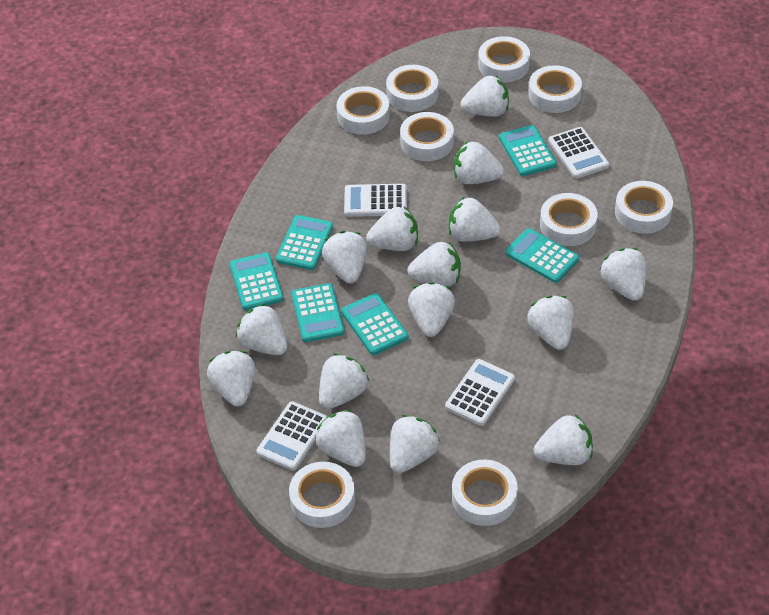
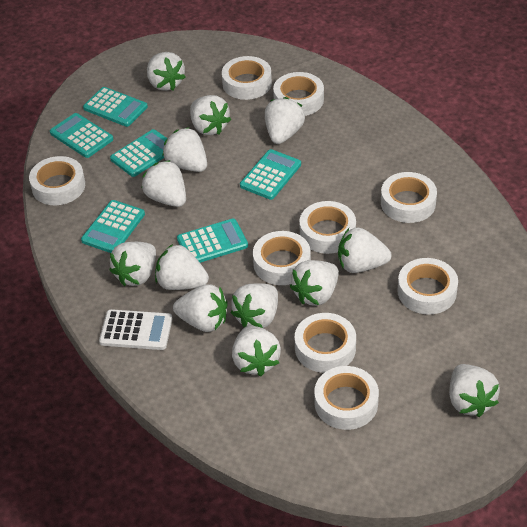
white calculator: [256,401,327,471] [344,184,407,217] [445,359,515,426] [548,127,609,179] = 4 -> [99,309,172,350] = 1
white strawberry: [207,351,255,407] [236,304,287,355] [315,410,366,467] [319,354,369,409] [322,231,367,283] [366,207,418,251] [390,415,440,473] [407,242,461,287] [408,282,455,337] [449,197,501,242] [454,142,504,184] [460,76,509,117] [527,295,574,350] [533,414,593,465] [600,248,646,301] = 15 -> [109,242,156,286] [142,160,186,207] [147,52,185,91] [155,244,209,290] [162,127,207,172] [173,284,227,332] [190,95,231,135] [231,283,278,328] [232,326,281,376] [265,97,305,144] [290,260,339,306] [338,227,391,273] [449,364,500,417] = 13

